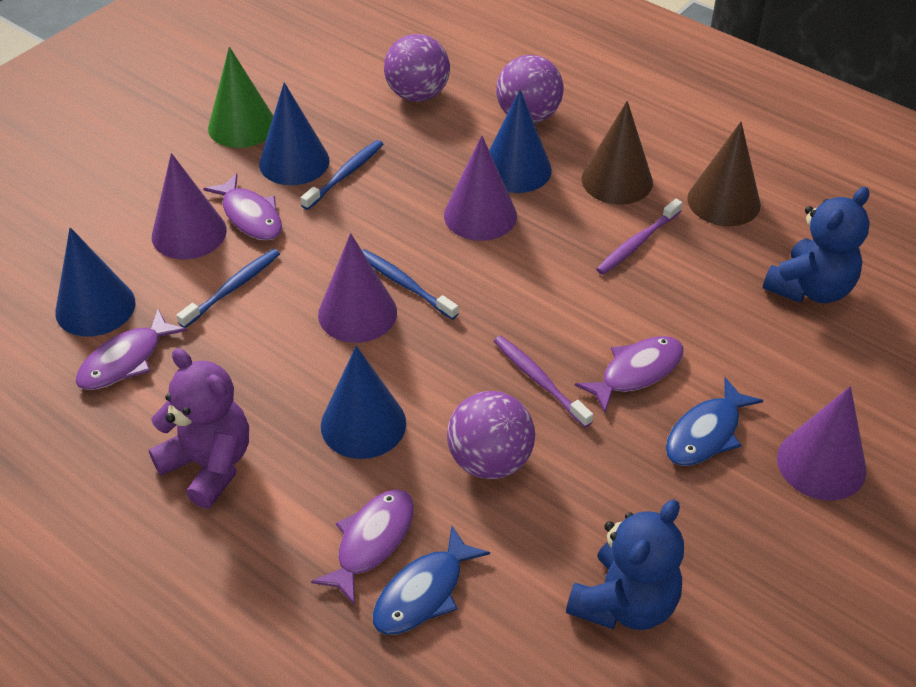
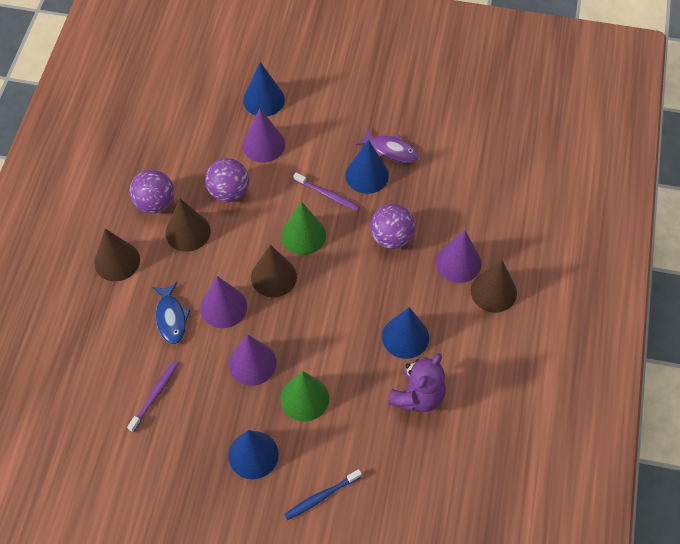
blue fish: [373,526,490,635] [666,377,764,466] = 2 -> [152,282,190,344] = 1
blue teddy bear: [566,499,684,630] [763,187,870,303] = 2 -> none = 0
blue toothbrush: [176,249,280,328] [301,140,384,210] [362,249,459,320] = 3 -> [284,469,362,520] = 1
brown cone: [582,101,653,205] [687,122,761,226] = 2 -> [94,229,140,281] [166,199,210,252] [251,245,297,297] [471,260,517,313] = 4
green cone: [208,47,273,148] = 1 -> [280,371,329,422] [281,202,326,255] = 2
purple fish: [75,309,187,390] [203,173,282,241] [311,489,414,605] [575,336,683,413] = 4 -> [356,128,419,163] = 1

